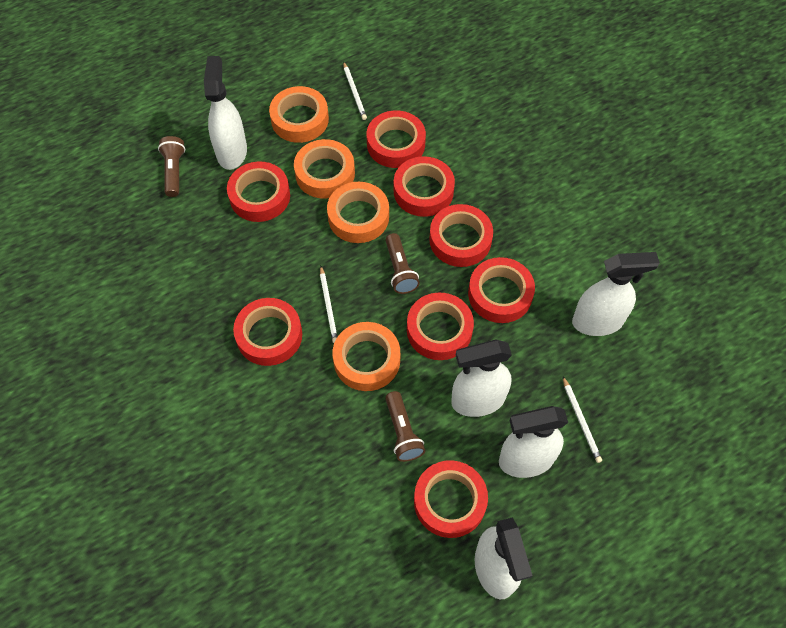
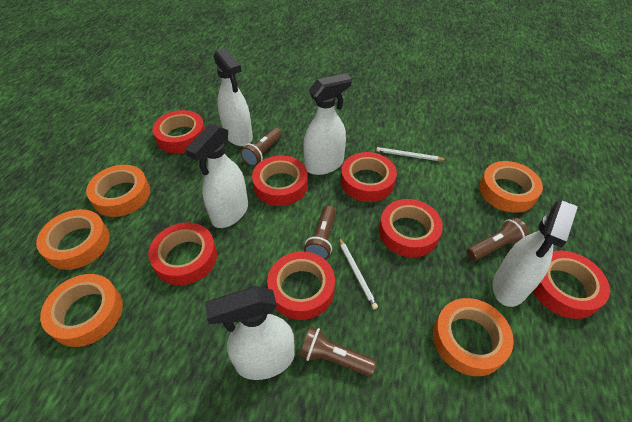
brown flashlight: [158,136,185,197] [385,233,420,294] [385,391,425,462] = 3 -> [240,128,282,166] [299,326,376,377] [304,206,336,260] [467,217,529,261] = 4
orange tape: [269,86,329,143] [294,139,355,199] [327,182,389,243] [333,322,400,391] = 4 -> [36,209,110,270] [40,274,123,347] [86,165,150,217] [433,298,514,376] [479,161,543,213] = 5
red tape: [227,161,290,222] [233,298,302,366] [367,110,426,168] [394,156,455,217] [407,293,474,360] [414,460,488,538] [429,204,493,267] [468,257,535,323] = 8 -> [148,223,217,285] [152,110,205,153] [252,155,308,206] [267,251,335,320] [341,152,397,202] [379,199,443,257] [533,250,610,319] = 7
white pencil: [320,266,338,343] [343,61,367,120] [563,377,602,463] = 3 -> [339,238,378,309] [376,147,446,161] = 2

